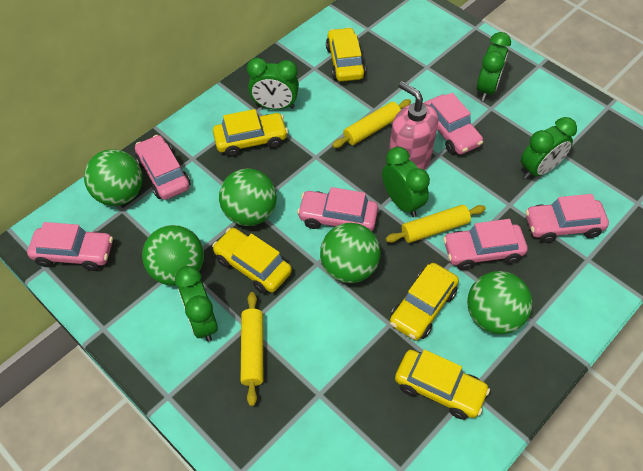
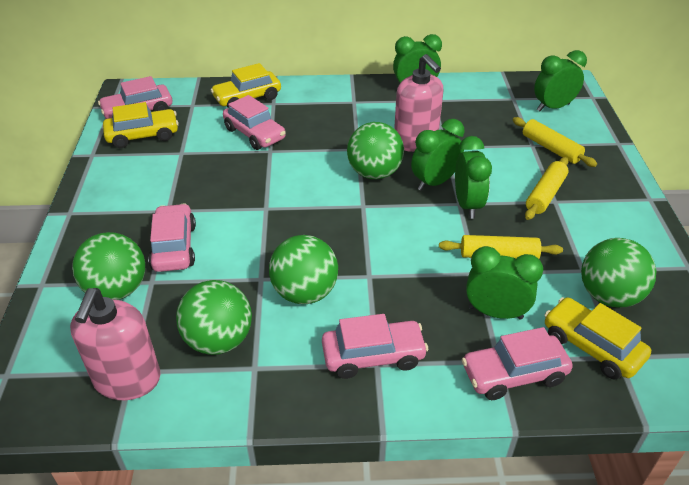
pink car: [27,222,113,271] [135,135,191,200] [297,187,378,231] [424,93,483,155] [443,219,528,270] [525,194,609,243] = 6 -> [98,76,172,119] [148,203,196,272] [223,95,286,150] [322,314,429,379] [462,327,573,400] = 5
pink soap dispenser: [389,81,438,170] = 1 -> [70,288,161,400] [394,54,443,152] = 2
yellow car: [212,228,292,294] [213,109,288,157] [326,27,366,82] [390,263,459,340] [395,350,490,420] = 5 -> [103,102,179,148] [211,63,281,108] [544,297,651,380] = 3

